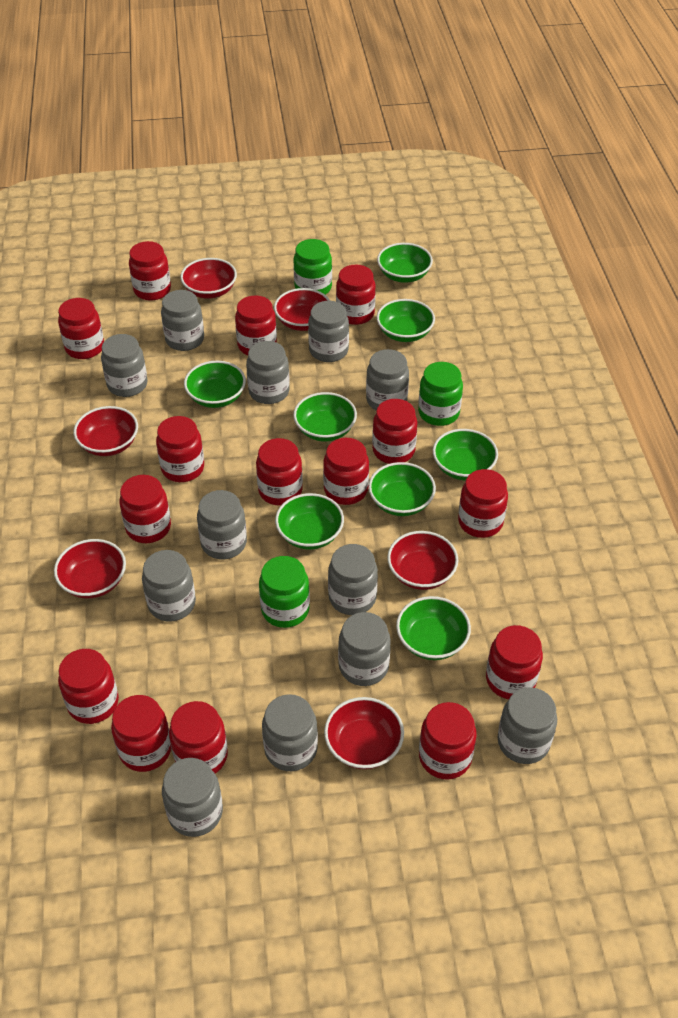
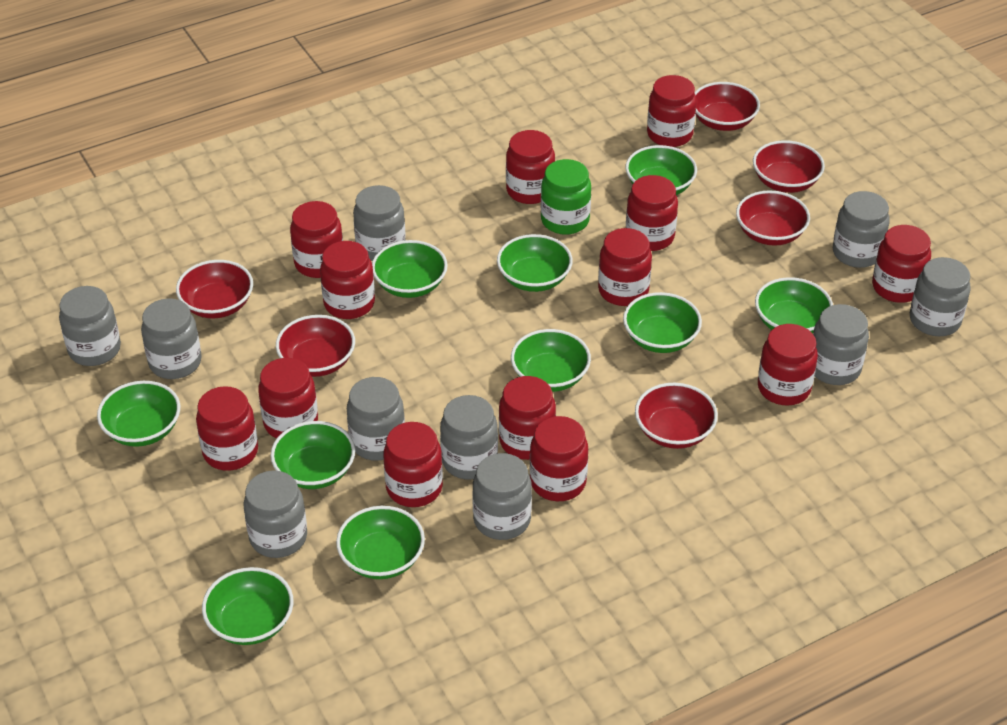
green bowl: [184,361,246,408] [275,493,344,549] [293,392,357,441] [368,462,436,516] [377,243,433,283] [377,299,435,342] [396,596,471,660] [433,429,498,480] = 8 -> [97,381,180,447] [202,567,294,645] [271,421,355,489] [336,506,425,579] [372,240,448,298] [497,234,573,292] [511,329,591,392] [623,292,702,353] [625,145,697,195] [755,277,833,333] = 10
green jar: [259,556,310,628] [294,239,332,295] [418,362,463,426] = 3 -> [541,159,591,235] = 1
grey jar: [101,334,148,397] [142,550,196,621] [161,290,204,351] [162,758,223,837] [197,490,247,559] [246,341,290,404] [262,694,318,771] [308,301,349,362] [328,544,378,615] [338,612,391,686] [366,349,409,411] [498,687,557,764] = 12 -> [59,286,121,366] [141,299,201,379] [243,471,307,558] [347,377,405,461] [353,185,406,261] [440,395,498,480] [472,453,532,540] [813,304,869,385] [833,191,890,268] [910,257,971,336] = 10
red jar: [58,298,104,359] [58,649,119,724] [111,695,171,772] [119,475,171,543] [129,241,171,301] [156,416,204,482] [169,701,228,773] [235,295,277,355] [256,438,303,506] [323,438,369,505] [336,265,376,325] [372,399,417,464] [419,702,477,780] [458,469,508,538] [486,625,543,699] = 15 -> [196,386,258,471] [258,358,318,439] [290,201,343,278] [320,241,375,319] [383,422,443,507] [499,376,556,460] [506,130,555,204] [530,416,588,501] [598,228,652,306] [626,175,678,251] [647,75,697,147] [758,324,818,406] [872,225,931,303] = 13

